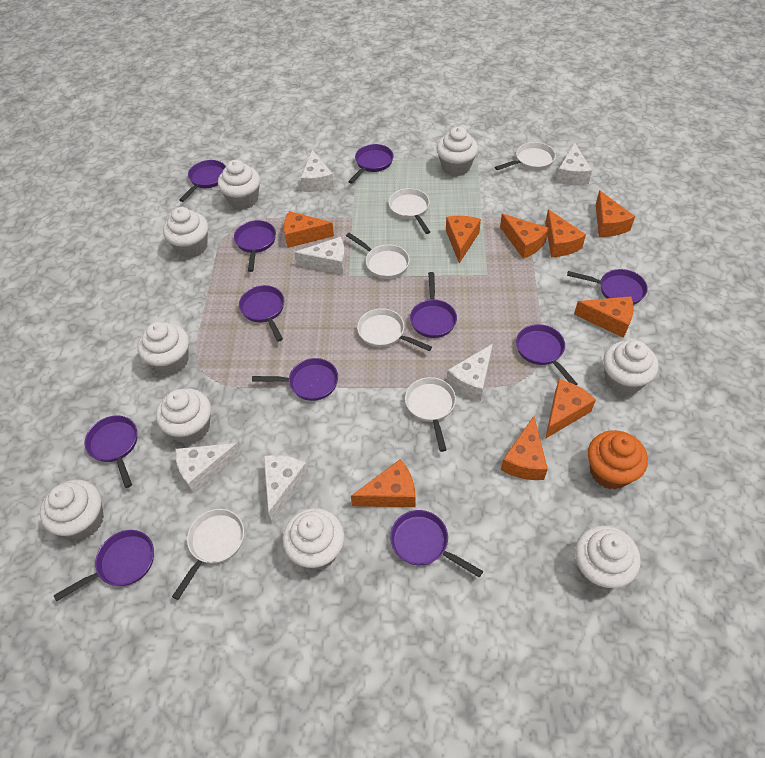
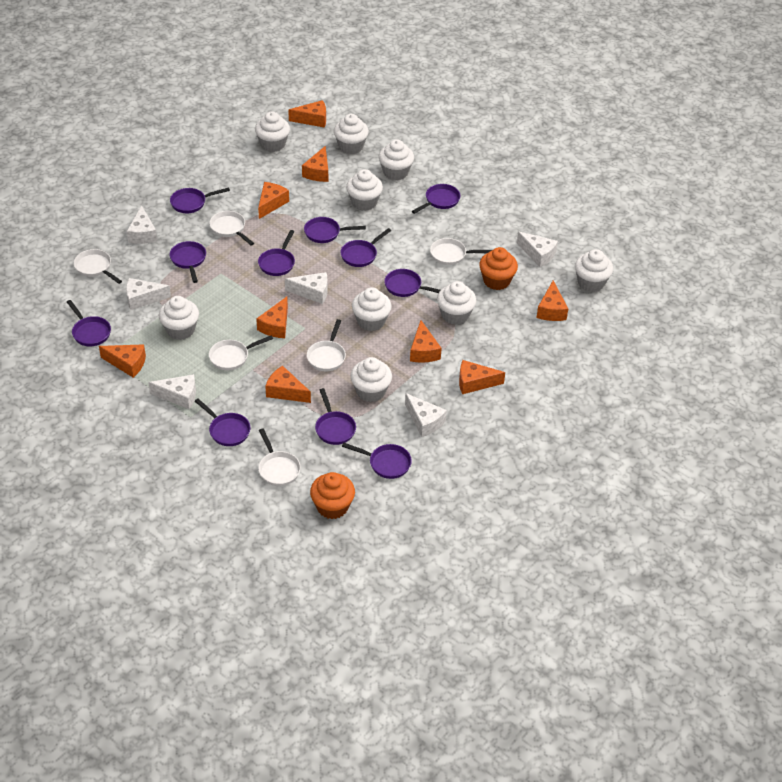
orange cupcake: [588,430,648,489] = 1 -> [310,472,355,519] [479,247,518,290] = 2

